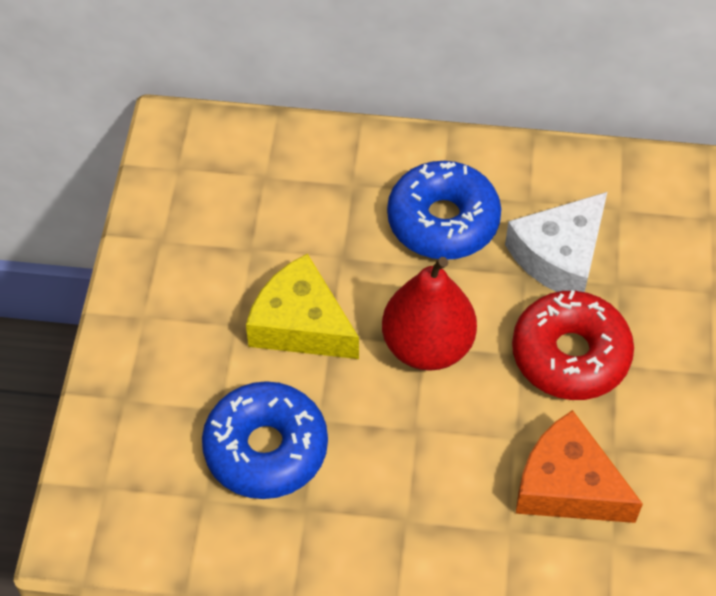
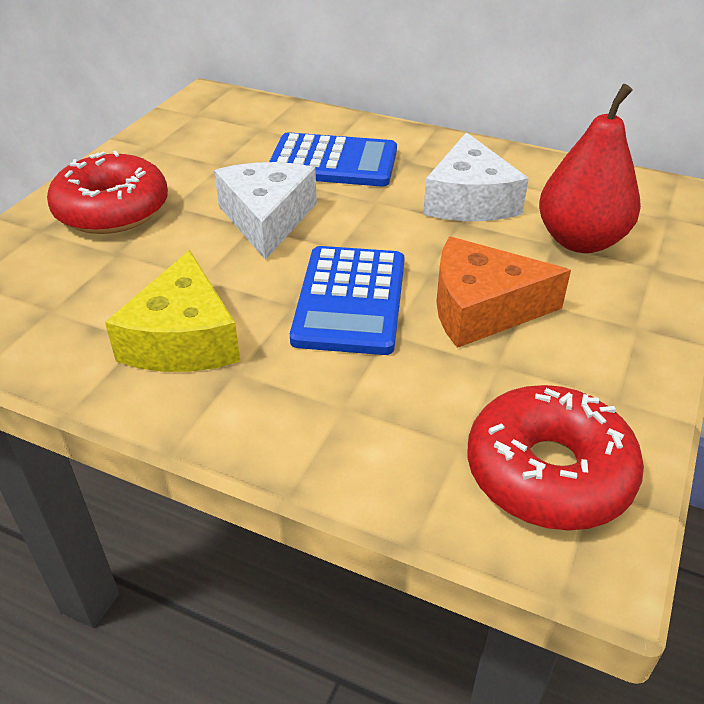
blue calculator: none = 0 -> [269,132,397,187] [290,246,405,355] = 2
blue donut: [202,381,328,499] [387,161,501,260] = 2 -> none = 0
red donut: [512,290,634,400] = 1 -> [47,151,168,234] [467,385,644,530] = 2
white cheese: [505,192,607,292] = 1 -> [214,162,317,260] [423,132,529,221] = 2

